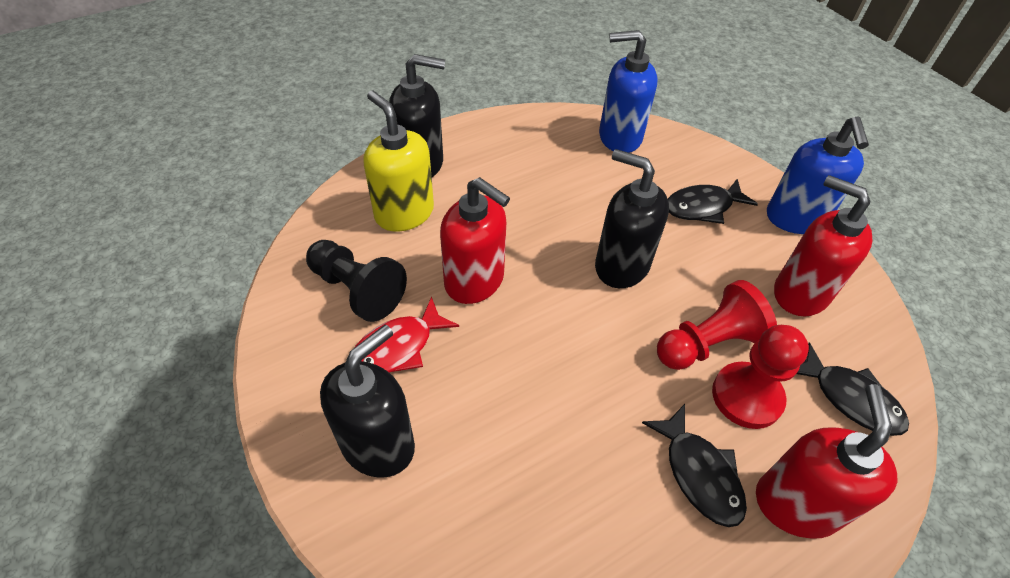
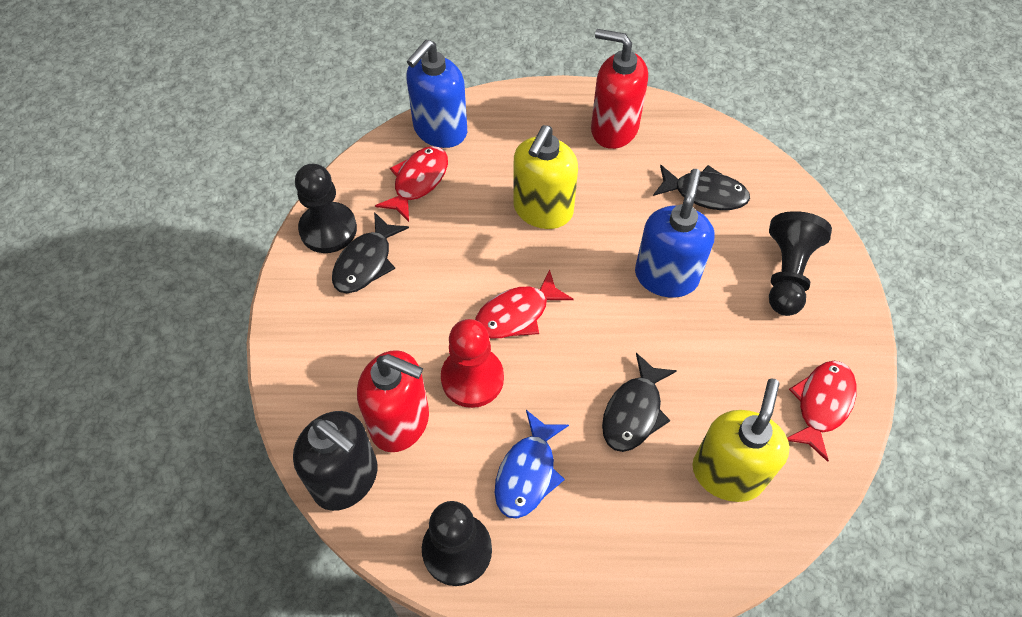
black pawn: [306,240,407,322] = 1 -> [295,164,357,253] [422,501,492,586] [769,211,832,316] = 3
black soap dispenser: [320,325,415,477] [389,54,445,177] [595,149,669,288] = 3 -> [293,411,378,511] = 1
blue fish: none = 0 -> [495,410,569,519] = 1
red fish: [355,297,459,373] = 1 -> [375,146,448,222] [475,269,574,339] [787,361,857,462] = 3
red pawn: [657,280,777,370] [712,325,809,429] = 2 -> [441,319,504,408] = 1
red soap dispenser: [440,177,510,304] [756,384,897,539] [774,175,872,316] = 3 -> [357,350,429,452] [591,29,648,149] = 2
yellow soap dispenser: [363,91,434,232] = 1 -> [513,125,578,229] [692,378,790,502] = 2

